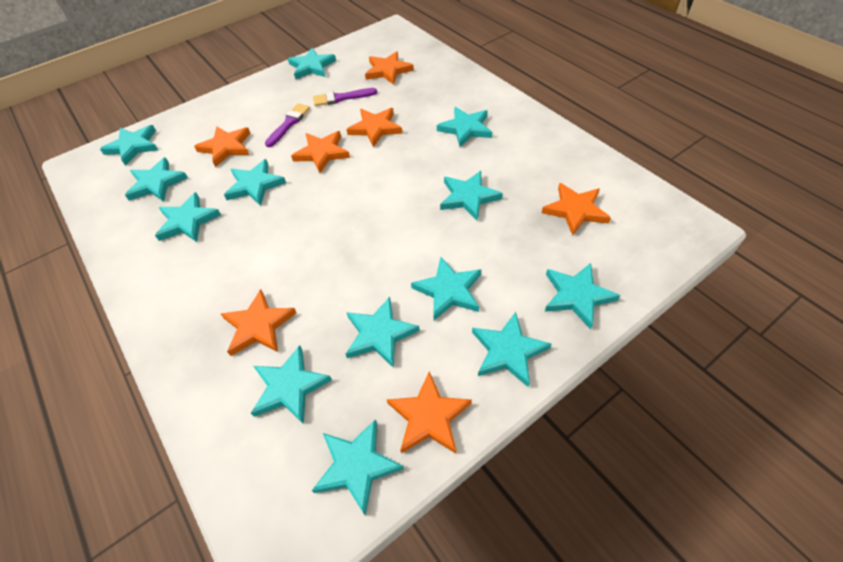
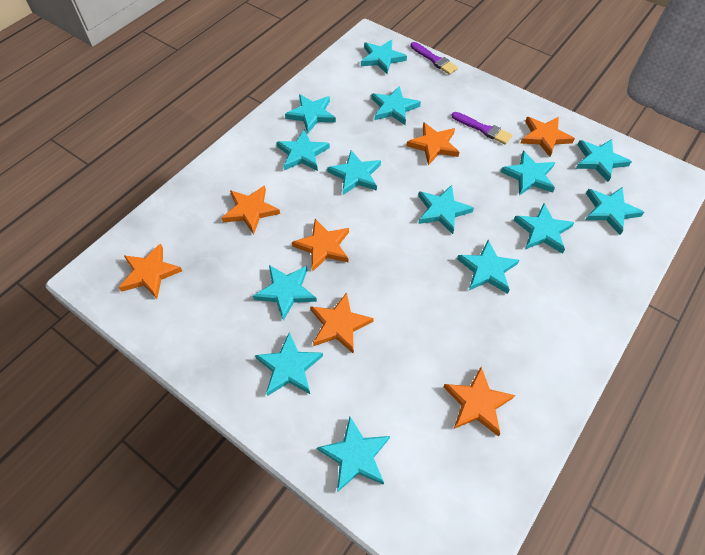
turquoise star: [100,125,158,166] [125,157,188,202] [155,192,221,242] [224,159,286,206] [251,345,332,424] [288,48,336,80] [312,419,404,515] [346,297,420,368] [411,257,481,320] [437,107,492,147] [440,171,503,220] [472,312,551,387] [545,263,620,329] = 13 -> [253,265,317,321] [255,332,323,396] [276,129,330,171] [285,94,336,133] [317,417,390,492] [327,150,381,195] [361,39,407,74] [371,86,421,125] [418,185,474,234] [457,240,519,294] [501,151,555,196] [513,203,575,254] [576,139,632,182] [586,187,644,235] = 14

